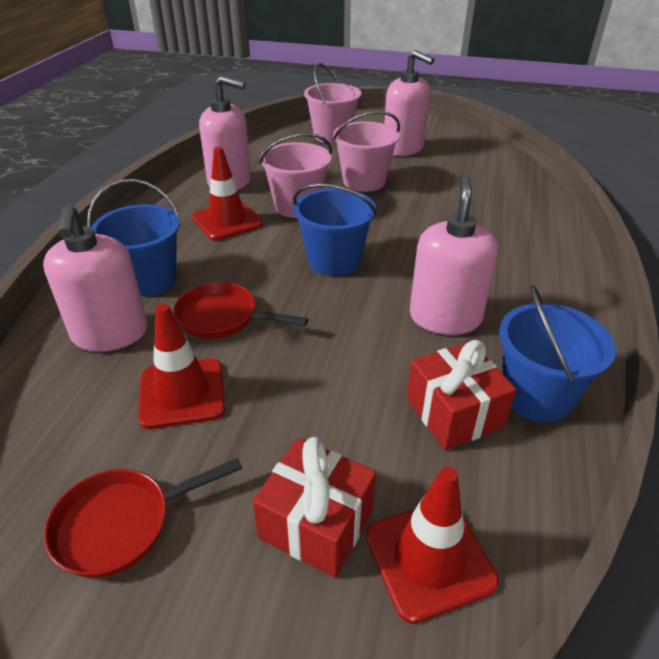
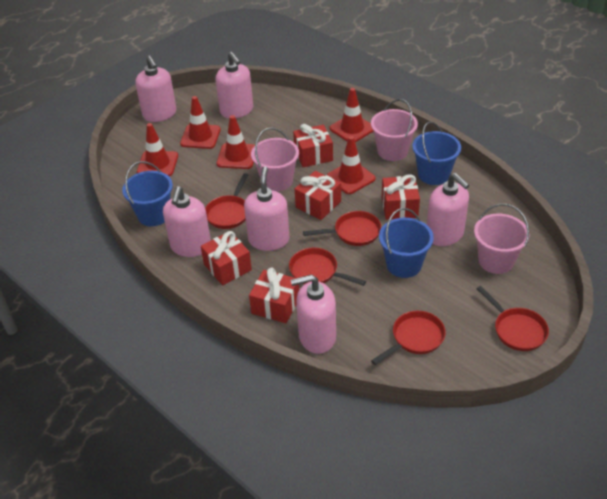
pink soap dispenser: [43,204,148,352] [199,76,251,190] [384,50,434,156] [410,175,498,335] = 4 -> [135,56,177,122] [163,186,211,257] [216,52,253,118] [244,166,290,251] [291,275,336,354] [427,173,469,246] = 6
red gift: [253,437,377,578] [407,340,516,450] = 2 -> [201,231,252,285] [249,268,299,323] [293,124,333,167] [295,171,341,220] [382,174,420,220] = 5
red pan: [44,458,243,578] [174,282,308,339] = 2 -> [205,173,248,229] [289,248,366,286] [303,211,381,246] [371,311,446,365] [477,286,549,351] = 5
red traffic cone: [138,304,225,429] [192,147,263,241] [366,467,499,624] = 3 -> [137,123,178,176] [180,96,221,149] [217,115,255,169] [327,136,375,194] [329,88,373,142] = 5

